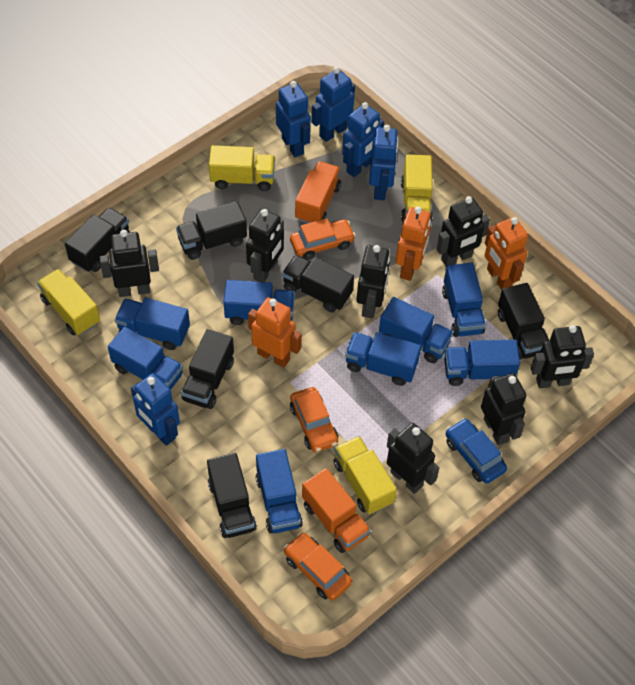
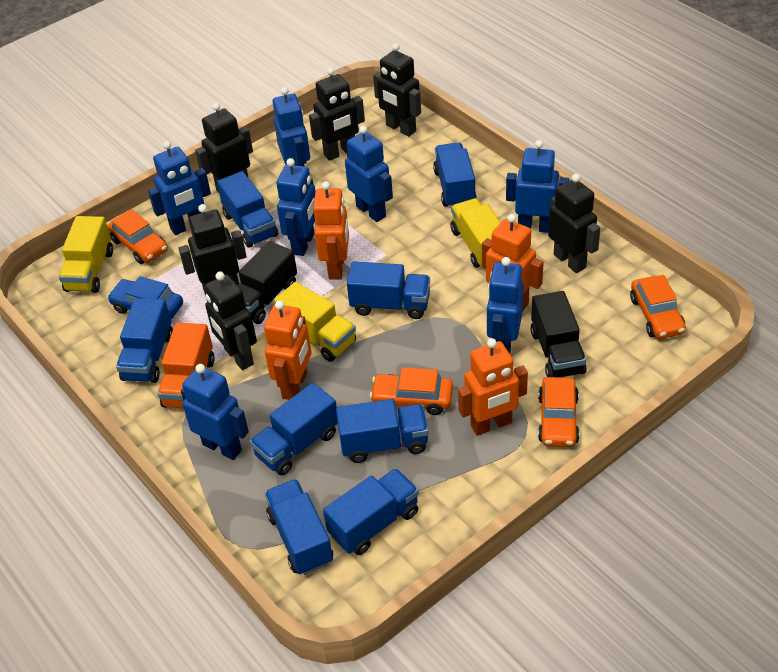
black robot: [100,230,159,297] [246,209,284,282] [357,245,390,318] [387,423,439,494] [437,196,490,267] [481,373,526,445] [531,325,594,388] = 7 -> [178,204,247,296] [195,103,253,193] [204,272,257,370] [309,67,365,161] [373,43,421,137] [548,174,600,273] = 6
black truck: [65,207,130,272] [176,201,247,260] [181,329,234,409] [207,453,257,538] [282,255,354,312] [498,283,549,360] = 6 -> [237,241,297,324] [531,291,587,377] = 2
blue robot: [131,373,180,446] [276,81,311,157] [311,67,355,142] [342,102,384,177] [369,125,399,200] = 5 -> [148,141,211,235] [181,364,249,460] [273,87,310,167] [276,158,315,256] [345,126,393,222] [487,257,524,353] [506,140,569,233] = 7
orange car: [284,532,352,600] [290,218,356,260] [290,387,338,452] = 3 -> [108,209,168,264] [370,367,453,415] [538,377,580,447] [630,275,686,339] = 4
orange robot: [248,297,302,368] [396,207,431,281] [485,217,528,290] = 3 -> [264,300,312,400] [313,181,349,280] [458,338,528,436] [482,214,544,310] = 4
orange truck: [295,161,341,223] [302,468,371,553] = 2 -> [158,322,215,408] = 1
yellow truck: [37,269,100,335] [209,145,275,191] [334,436,397,514] [401,155,433,222] = 4 -> [59,216,113,293] [274,282,356,362] [450,198,501,268] = 3

